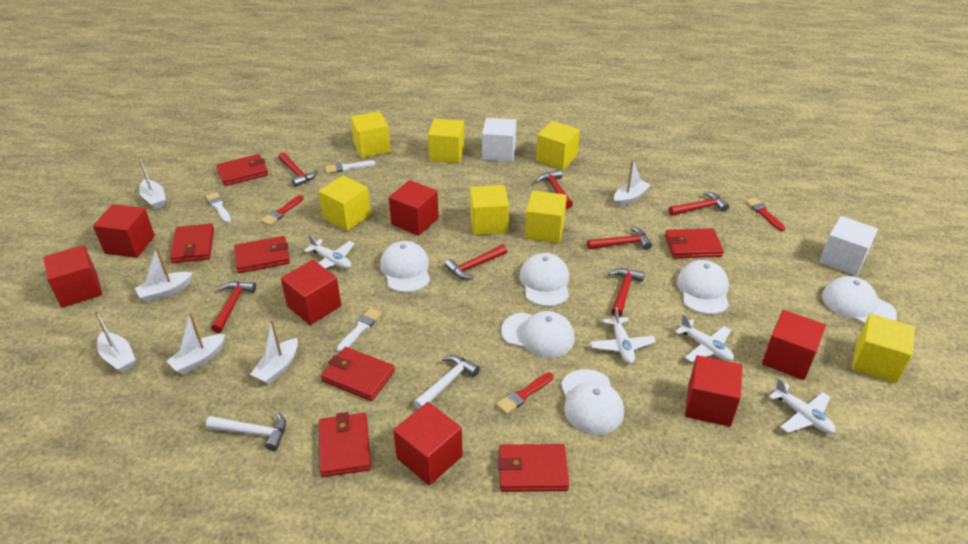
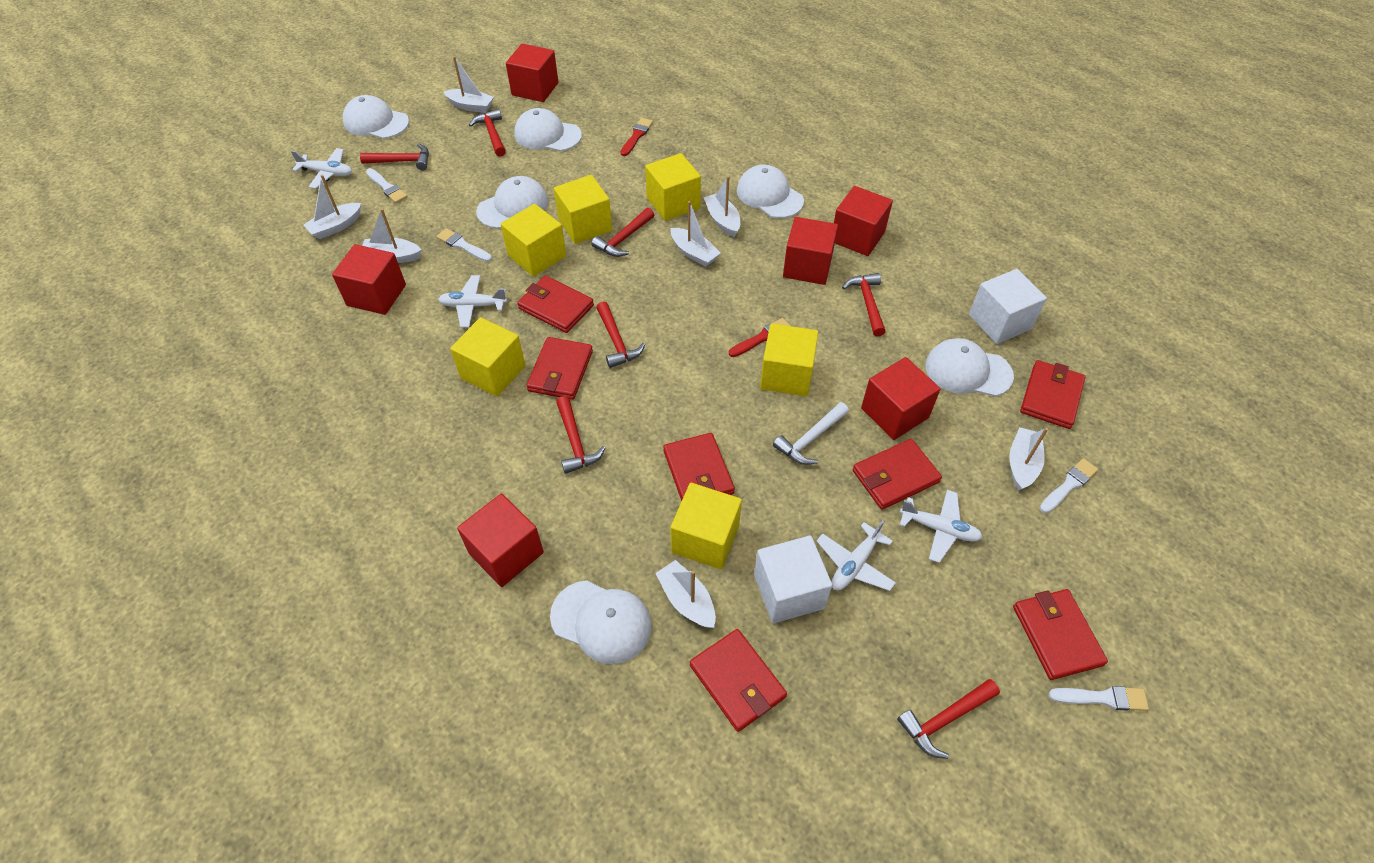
red brush: [261,195,304,226] [496,373,553,414] [746,198,785,231] = 3 -> [621,118,653,156] [729,318,790,357] = 2
red cube: [43,245,102,308] [93,204,155,258] [281,260,341,325] [389,180,439,236] [393,402,463,485] [685,355,743,427] [762,310,826,380] = 7 -> [332,244,406,315] [457,494,544,587] [506,43,558,102] [783,217,838,285] [834,186,893,256] [861,357,940,440] = 6
white boat: [95,310,136,373] [135,246,192,302] [138,156,166,209] [166,312,225,374] [250,319,298,385] [614,159,650,207] = 6 -> [303,175,361,239] [362,209,422,263] [443,56,494,113] [655,560,716,628] [671,201,721,267] [704,176,740,237] [1009,427,1048,491] = 7
white brush: [206,192,231,223] [325,160,375,174] [337,308,382,353] = 3 -> [366,168,408,203] [436,228,492,262] [1039,458,1098,513] [1048,686,1149,711] = 4
white hammer: [206,412,286,451] [414,355,480,409] = 2 -> [773,402,849,465] = 1
yellow cube: [319,175,371,231] [351,111,391,158] [428,118,465,163] [470,185,509,235] [525,191,567,243] [536,121,580,170] [852,314,915,383] = 7 -> [450,317,526,397] [501,204,566,277] [554,175,612,244] [645,153,701,221] [671,483,742,569] [760,323,818,396] = 6

